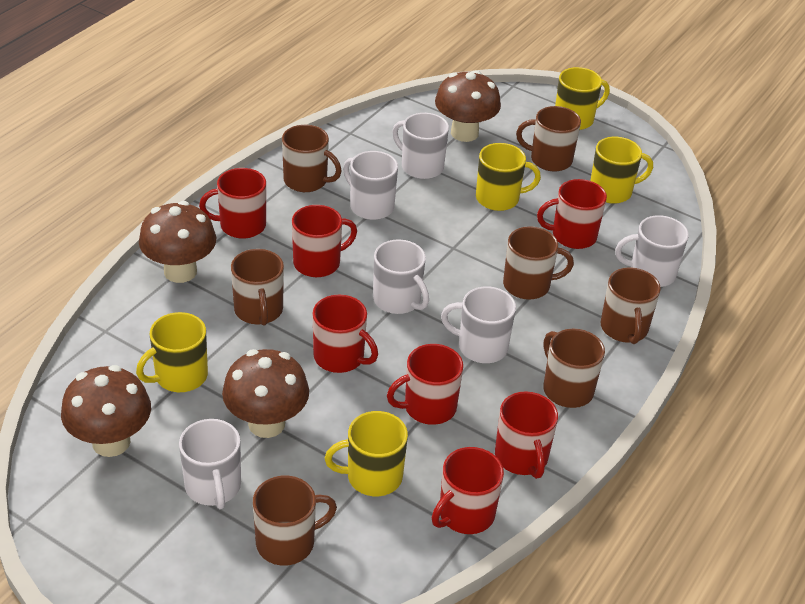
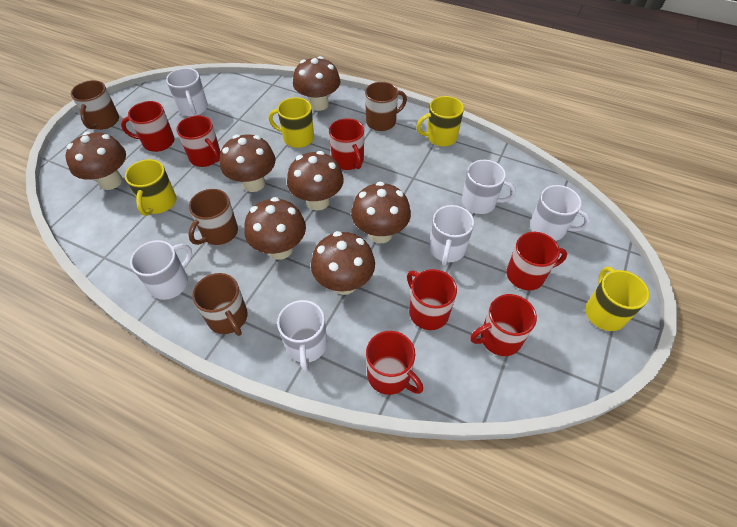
brown mug: [231,249,284,326] [253,476,337,566] [282,125,342,192] [503,226,574,300] [516,106,581,172] [543,329,605,408] [601,267,661,344] = 7 -> [71,80,119,130] [188,189,238,245] [192,273,248,336] [365,82,407,131] = 4
brown mushroom: [61,365,151,457] [139,201,216,283] [222,349,309,438] [435,70,501,142] = 4 -> [65,132,126,190] [220,134,275,192] [245,197,306,260] [287,151,344,211] [293,56,340,111] [311,231,375,295] [351,182,411,243] = 7
yellow mug: [136,312,208,392] [325,411,408,496] [476,143,541,211] [555,67,610,130] [590,137,653,204] = 5 -> [125,159,176,216] [269,97,314,148] [416,96,464,146] [585,267,650,331] = 4

